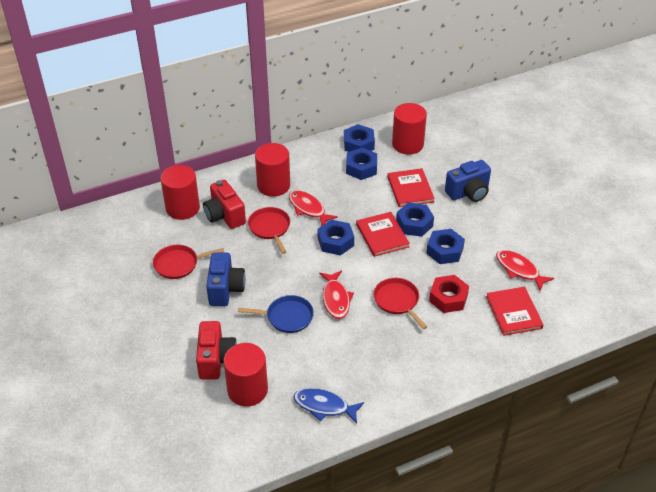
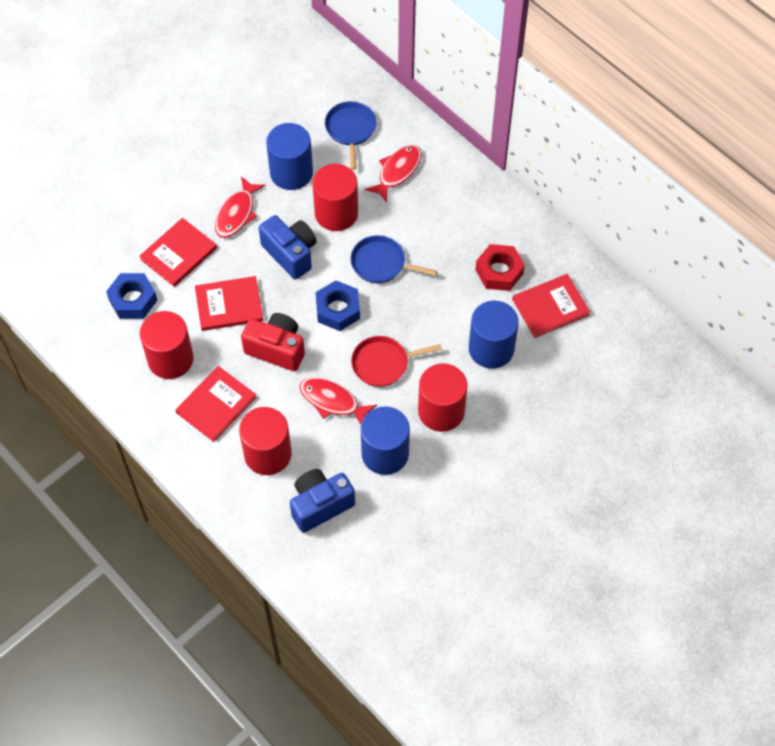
blue cylinder: none = 0 -> [266,123,313,190] [361,406,410,475] [469,301,519,369] = 3
blue fish: [294,388,364,424] = 1 -> none = 0
blue nut: [318,220,354,255] [344,124,375,152] [346,147,377,180] [396,202,434,237] [426,229,465,264] = 5 -> [106,273,157,319] [316,280,360,331] = 2
blue pan: [238,295,314,333] = 1 -> [325,101,377,170] [350,235,437,283] = 2
red book: [356,212,410,257] [388,168,435,207] [486,287,544,336] = 3 -> [139,218,217,287] [175,366,256,442] [195,276,263,331] [512,274,590,338] = 4
red camera: [196,321,237,380] [203,180,246,229] = 2 -> [241,313,305,371] = 1
red pan: [153,245,224,279] [248,207,290,254] [373,278,427,329] = 3 -> [351,336,442,387] = 1

